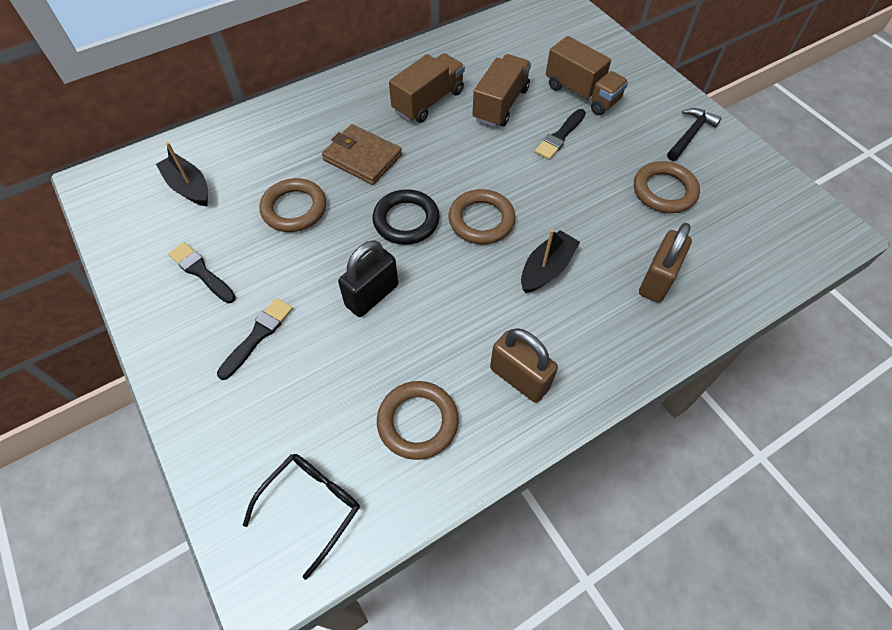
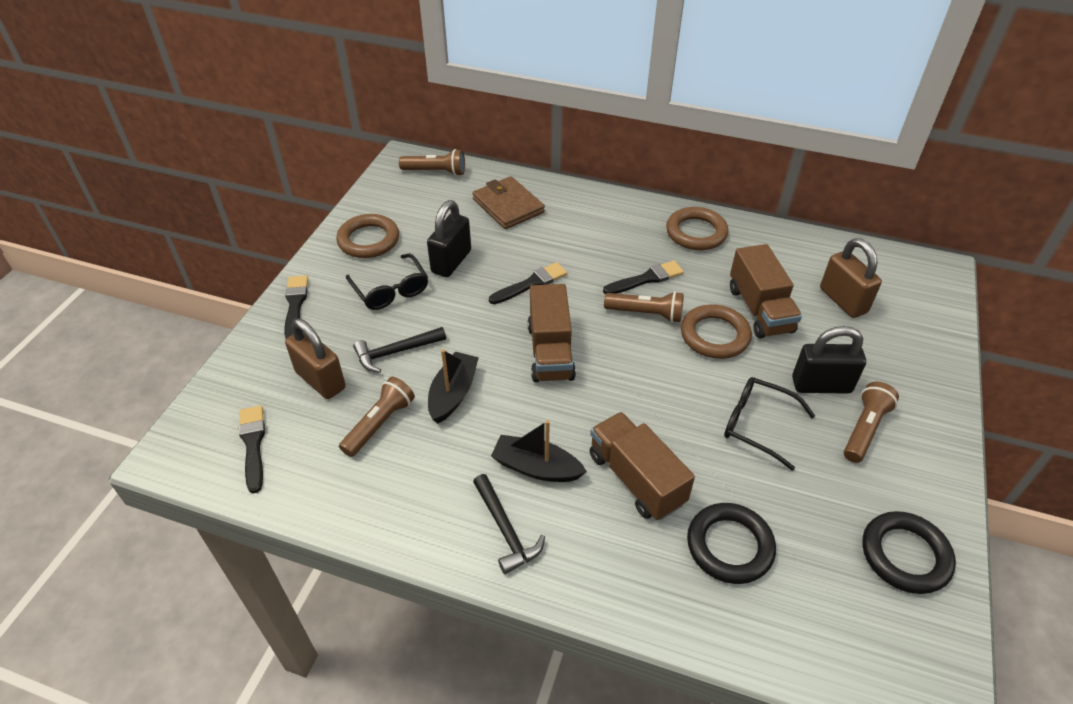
black brush: [168,242,236,303] [217,298,293,380] [535,109,586,160] = 3 -> [239,406,265,493] [284,275,308,339] [489,262,567,304] [603,261,684,294] = 4
black glasses: [243,454,360,579] = 1 -> [346,254,428,310] [724,377,815,471] = 2
black hammer: [667,108,722,161] = 1 -> [353,327,446,373] [473,474,545,574] = 2
black padlock: [338,240,398,317] = 1 -> [427,200,471,277] [792,326,866,394] = 2
black ring: [373,189,440,245] = 1 -> [687,503,776,584] [862,511,956,594] = 2
brown flashlight: none = 0 -> [339,377,415,457] [399,149,465,176] [604,291,684,323] [844,382,899,463] = 4
brown ring: [260,178,326,232] [377,381,459,460] [449,189,516,244] [634,161,700,213] = 4 -> [336,214,399,258] [666,207,729,250] [681,304,752,359] = 3

